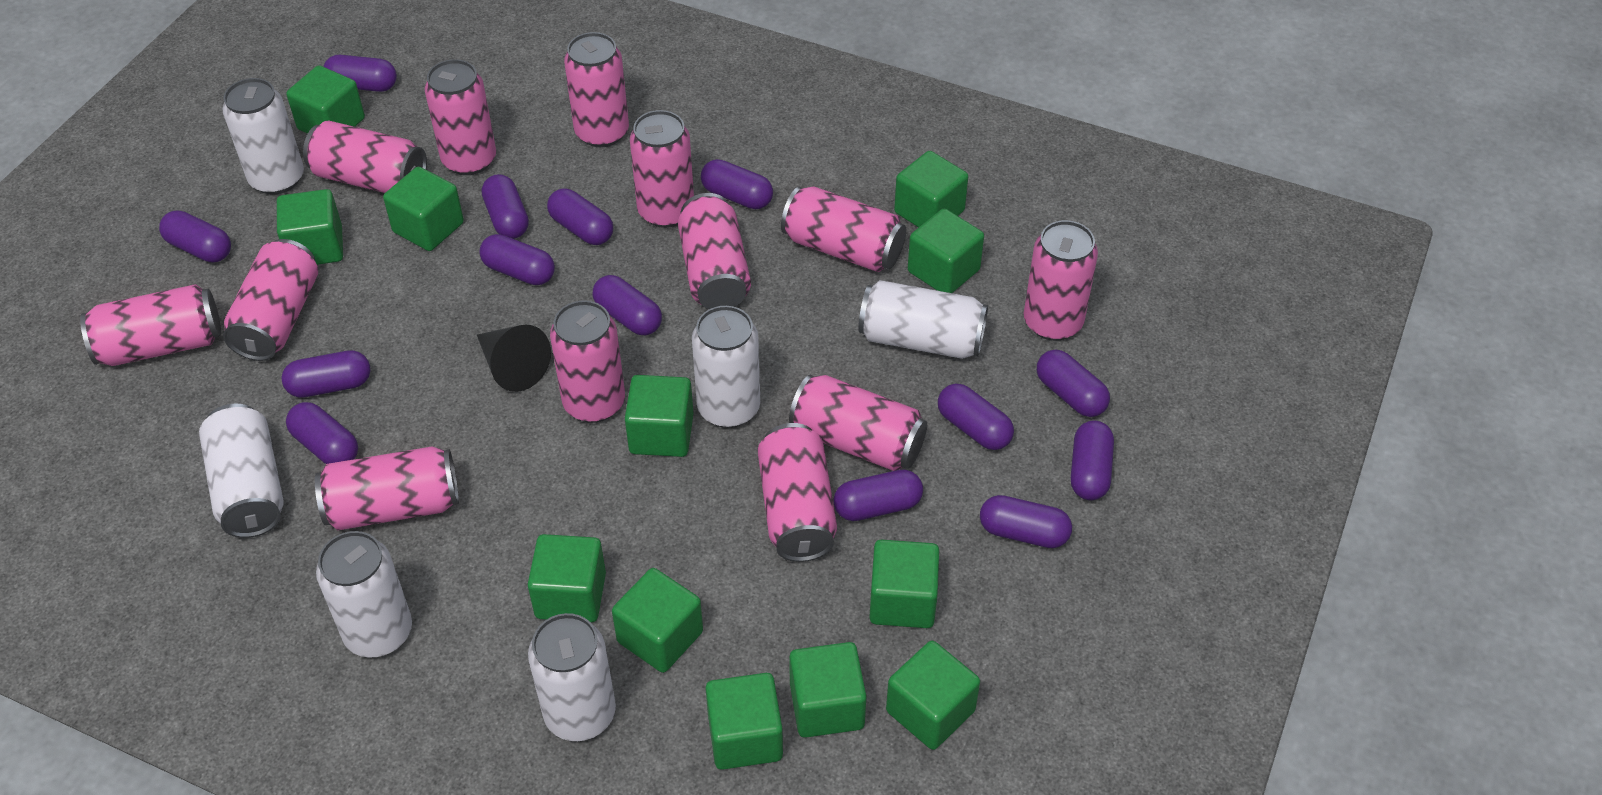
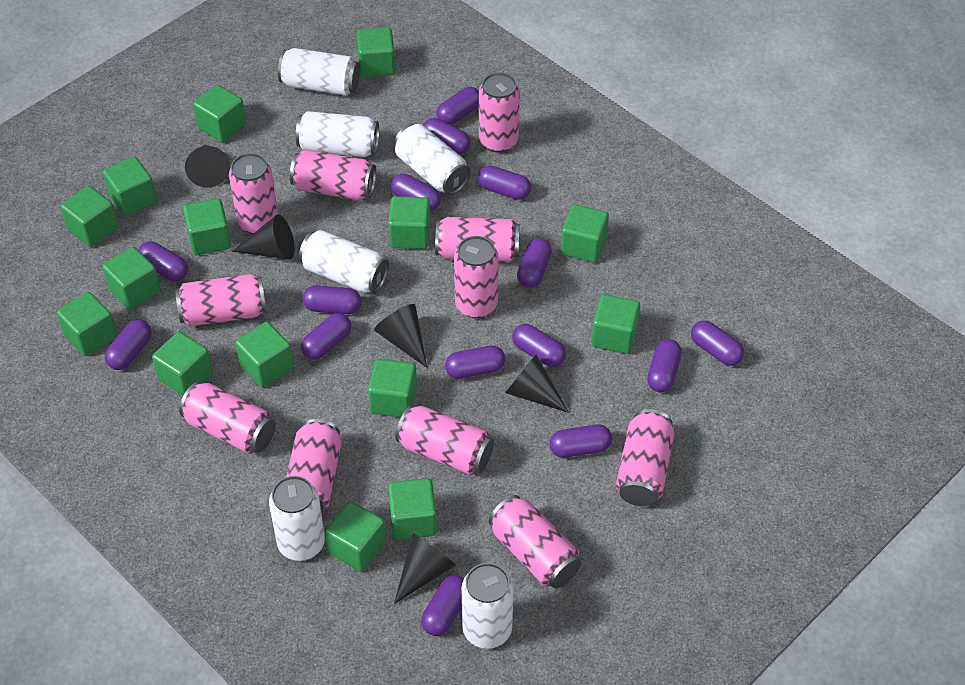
black cone: [477,325,551,392] = 1 -> [185,145,230,188] [232,214,294,260] [374,304,427,368] [394,533,456,604] [505,355,569,413] = 5
green cube: [277,189,343,265] [286,65,365,134] [383,167,464,251] [528,534,606,622] [612,568,703,673] [625,375,694,457] [705,673,783,770] [789,642,867,738] [869,539,939,628] [886,641,980,750] [894,151,968,228] [908,209,984,293] = 12 -> [57,292,117,356] [61,186,118,247] [102,247,160,310] [103,157,157,216] [152,332,213,396] [183,198,231,255] [193,85,246,142] [235,322,294,387] [325,501,386,572] [356,27,395,77] [368,359,417,417] [388,196,431,249] [388,478,437,540] [561,204,609,263] [591,294,640,354] = 15
pink can: [80,284,221,366] [223,239,318,361] [303,121,427,193] [315,446,459,531] [425,59,496,175] [550,300,625,423] [564,32,629,147] [630,110,694,228] [678,193,751,309] [758,423,837,562] [781,186,906,272] [789,375,927,471] [1024,220,1098,341] = 13 -> [176,274,266,327] [179,382,276,454] [229,153,278,234] [286,419,342,513] [290,150,376,200] [395,405,494,475] [435,217,520,262] [454,236,499,318] [479,72,520,153] [489,495,581,588] [616,409,674,506] = 11
purple capsule: [159,210,231,262] [282,350,370,398] [286,402,358,464] [323,55,397,92] [479,234,555,285] [482,174,529,239] [547,188,613,245] [593,275,662,335] [701,159,773,209] [833,469,923,521] [938,383,1014,450] [980,495,1072,548] [1037,349,1110,417] [1071,420,1114,500] = 14 -> [105,320,152,370] [138,241,188,281] [301,313,351,360] [302,285,361,314] [391,174,441,212] [421,575,464,636] [423,118,471,155] [437,87,479,125] [445,345,505,379] [478,166,531,200] [512,324,566,367] [517,238,552,288] [549,424,612,458] [647,339,682,392] [691,320,744,366] = 15

